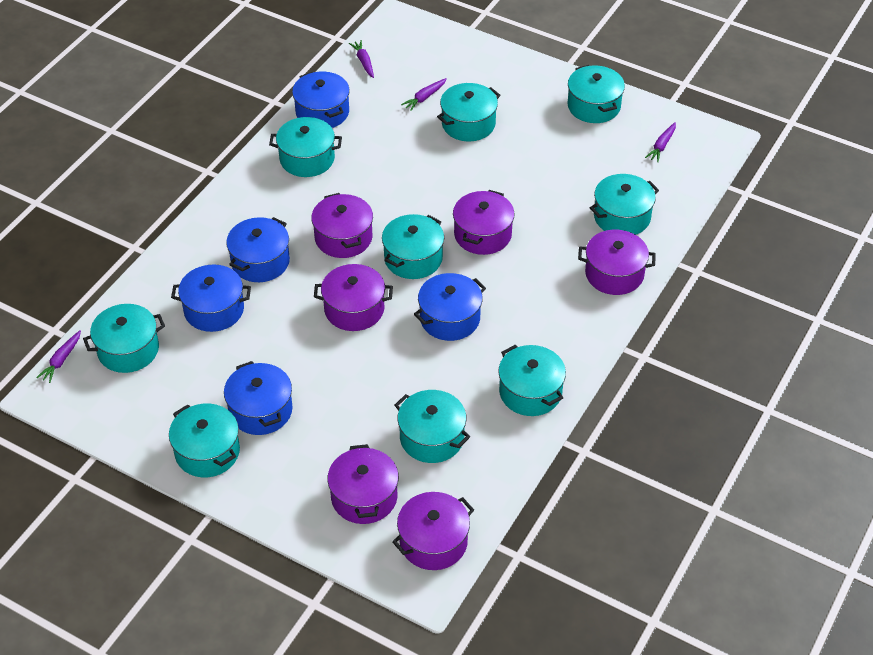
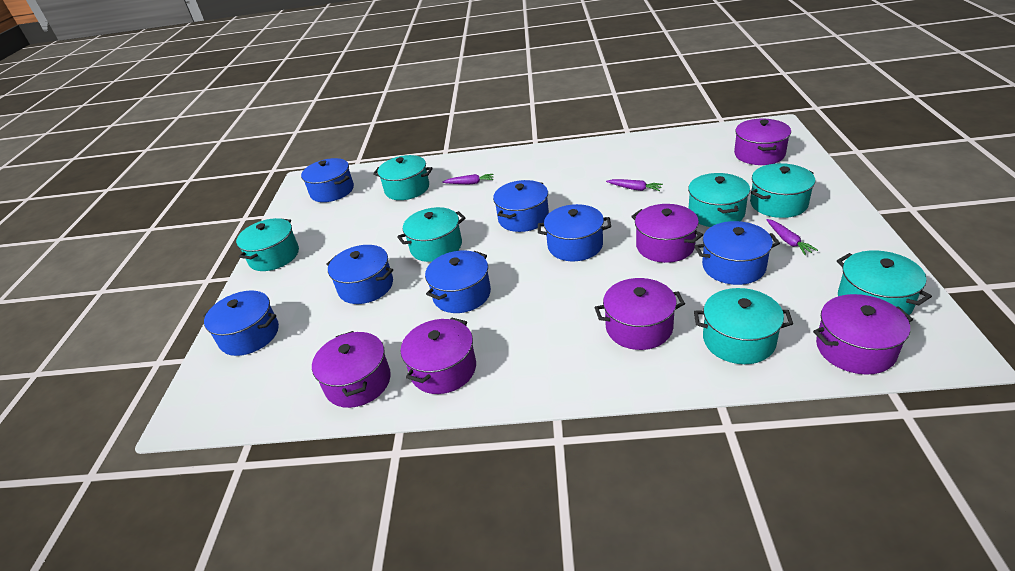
blue pot: [171,265,251,332] [224,361,293,435] [226,217,290,282] [292,72,350,128] [414,273,486,341] = 5 -> [203,290,279,356] [301,158,354,202] [326,245,393,304] [425,251,491,313] [493,180,549,232] [538,204,611,261] [694,221,780,285] = 7
purple carrot: [36,330,81,383] [349,40,374,78] [401,78,447,111] [645,122,676,162] = 4 -> [442,174,494,184] [606,179,663,191] [766,219,818,255] = 3
turquoise pot: [83,304,165,373] [169,404,240,477] [269,117,342,177] [382,214,444,279] [395,390,470,463] [437,83,500,141] [498,345,566,416] [567,65,625,123] [590,174,659,235] = 9 -> [236,218,299,271] [373,155,433,200] [397,207,466,262] [688,173,750,227] [694,288,793,364] [750,163,815,218] [837,250,932,315] = 7

